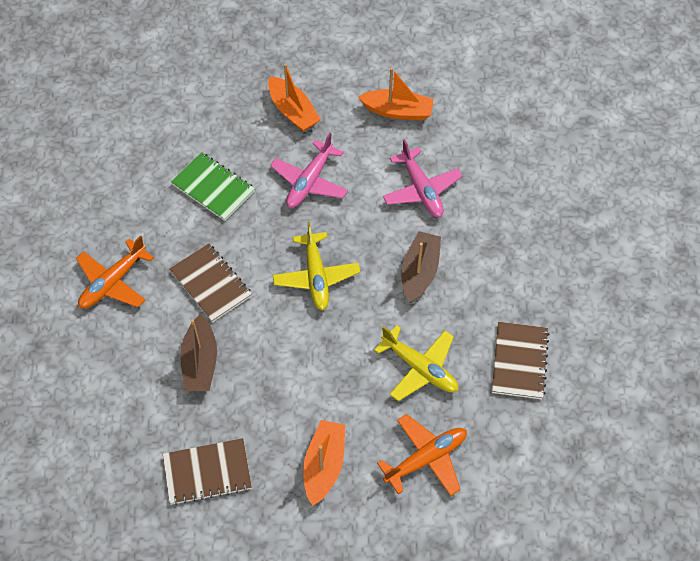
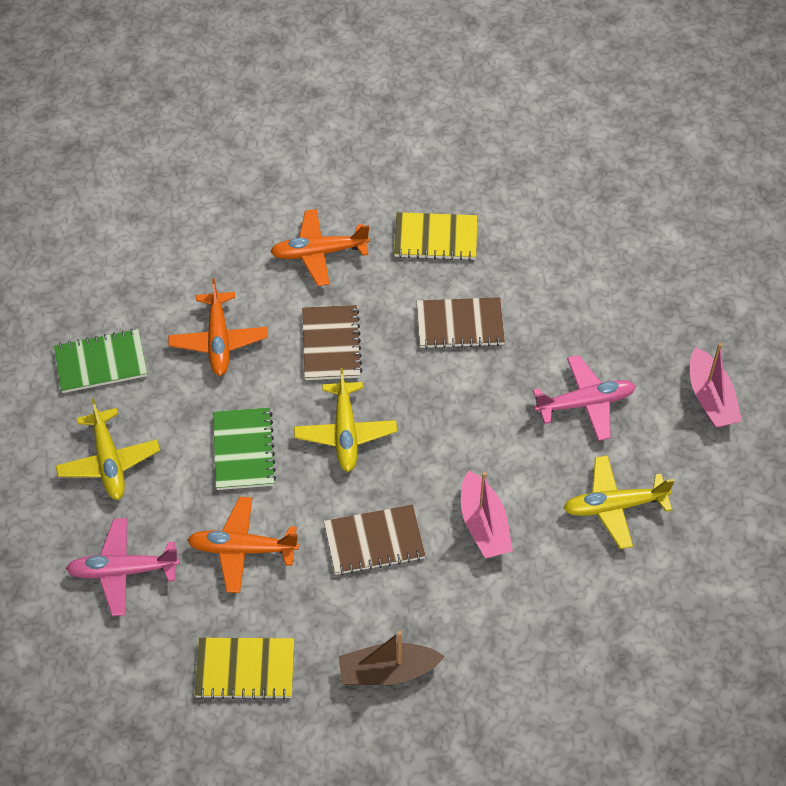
brown boat: [180,314,217,391] [401,231,441,303] = 2 -> [338,631,445,685] = 1
green notebook: [171,152,255,221] = 1 -> [54,329,147,393] [213,408,276,490] = 2
orange boat: [268,64,321,132] [303,420,346,506] [358,68,434,120] = 3 -> none = 0
orange plane: [76,235,154,309] [377,414,467,496] = 2 -> [168,278,268,376] [187,497,299,593] [270,209,370,286] = 3
pink boat: none = 0 -> [461,470,513,558] [690,343,742,428] = 2
yellow notebook: none = 0 -> [195,638,294,700] [394,212,477,261] = 2
yellow plane: [272,222,360,310] [374,325,458,401] = 2 -> [55,398,160,500] [294,368,397,472] [563,455,674,549] = 3

